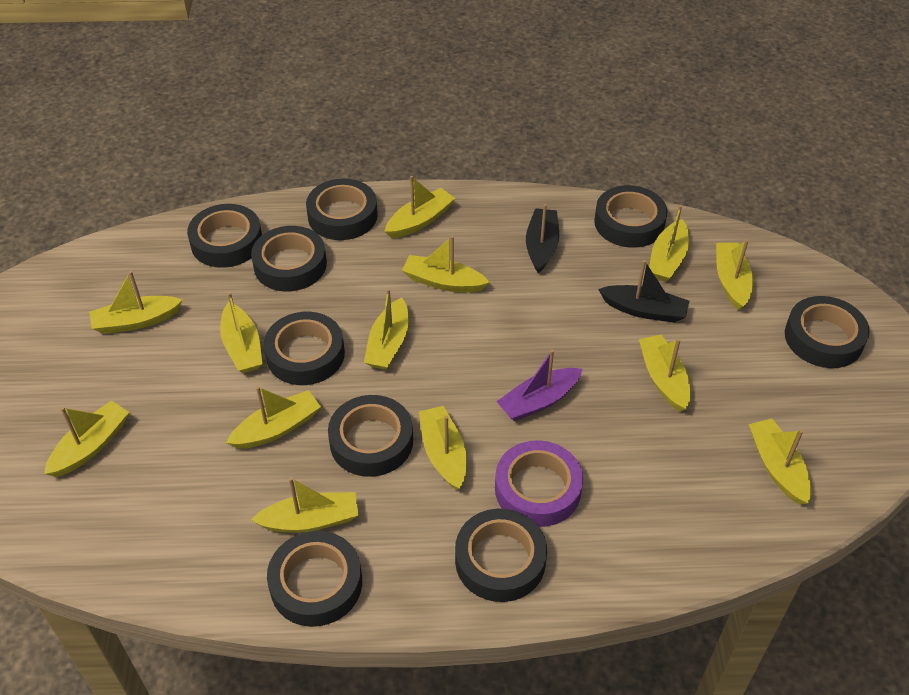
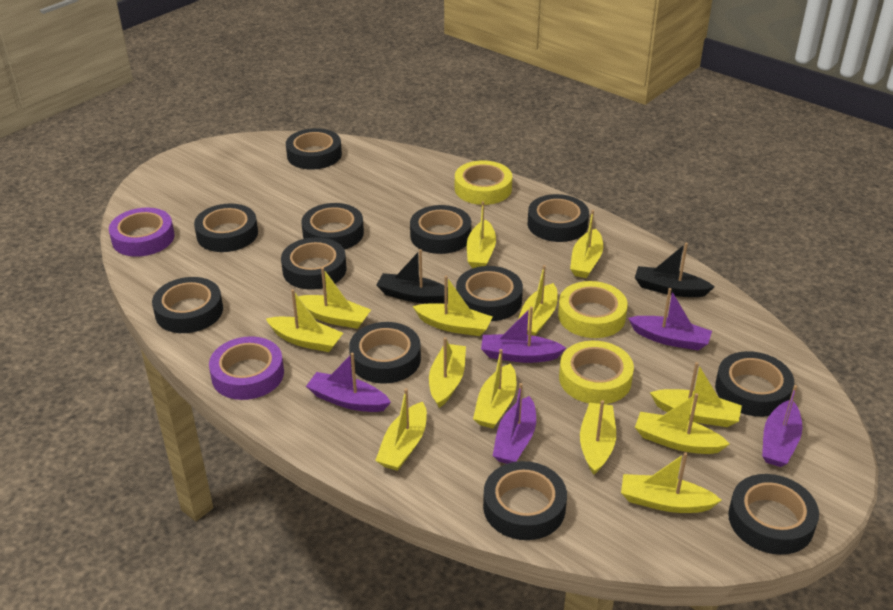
black tape: [187,204,262,268] [251,226,327,291] [264,312,345,385] [267,531,362,627] [306,179,378,240] [328,395,413,477] [455,509,547,602] [594,185,668,248] [785,296,870,368] = 9 -> [152,277,223,333] [194,204,258,252] [281,237,346,290] [286,128,342,170] [301,203,364,250] [349,322,421,384] [410,205,471,254] [456,266,523,321] [483,461,567,540] [528,194,589,242] [715,351,794,417] [728,474,819,555] = 12
purple boat: [496,349,582,421] = 1 -> [306,353,391,412] [481,307,566,363] [493,383,536,464] [628,288,712,350] [762,385,802,467] = 5
purple tape: [495,440,583,527] = 1 -> [109,208,175,257] [209,336,284,400] = 2
yellow tape: none = 0 -> [455,160,512,205] [558,281,628,338] [559,341,634,404] = 3

